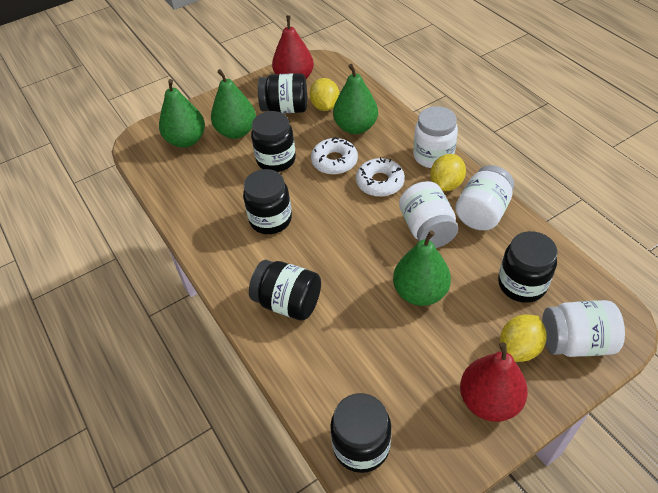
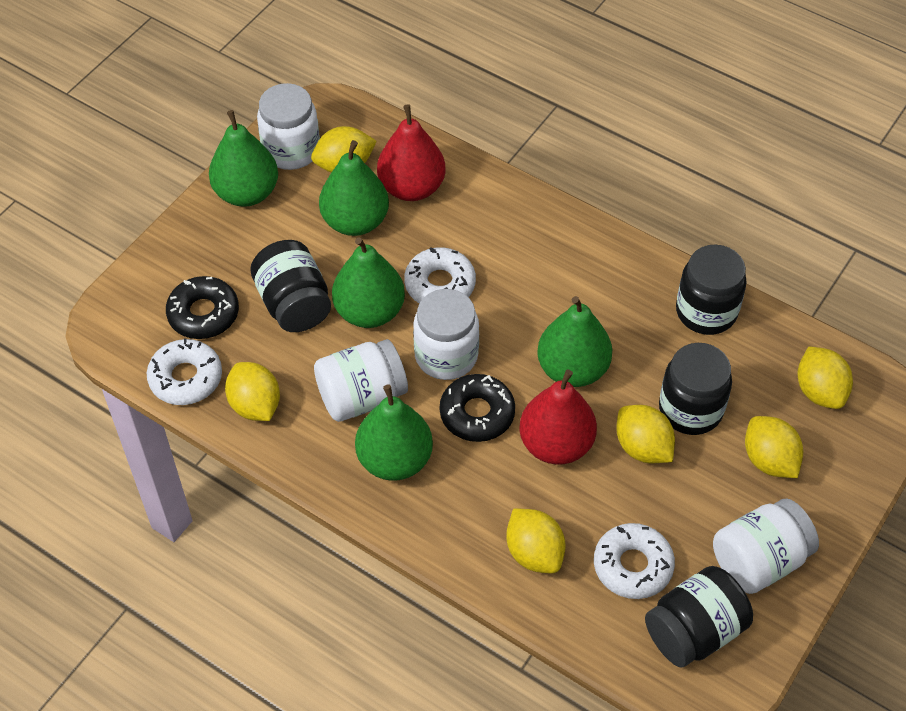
black donut: none = 0 -> [166,276,239,339] [440,374,515,442] = 2
black jar: [243,169,292,234] [249,260,321,321] [251,111,296,172] [258,73,307,113] [330,393,391,473] [498,231,558,303] = 6 -> [250,240,331,332] [645,566,753,667] [659,343,732,435] [676,245,747,335] = 4
green pear: [159,79,205,148] [211,69,256,139] [333,64,378,134] [393,230,451,306] = 4 -> [209,110,278,207] [319,140,389,236] [332,237,405,328] [355,385,433,481] [537,296,612,387] = 5
white donut: [311,137,358,175] [356,157,405,197] = 2 -> [147,338,222,405] [404,247,476,303] [594,523,675,599] = 3
yellow lemon: [309,78,340,111] [430,154,466,191] [500,315,547,362] = 3 -> [225,362,280,421] [311,126,377,172] [506,509,566,573] [616,405,675,463] [745,416,803,478] [798,346,853,409] = 6

